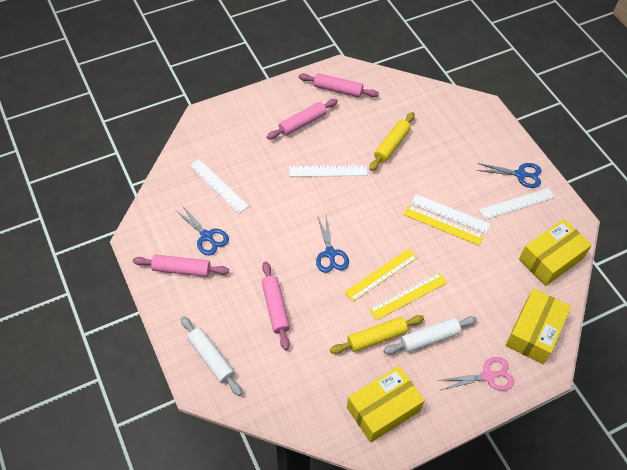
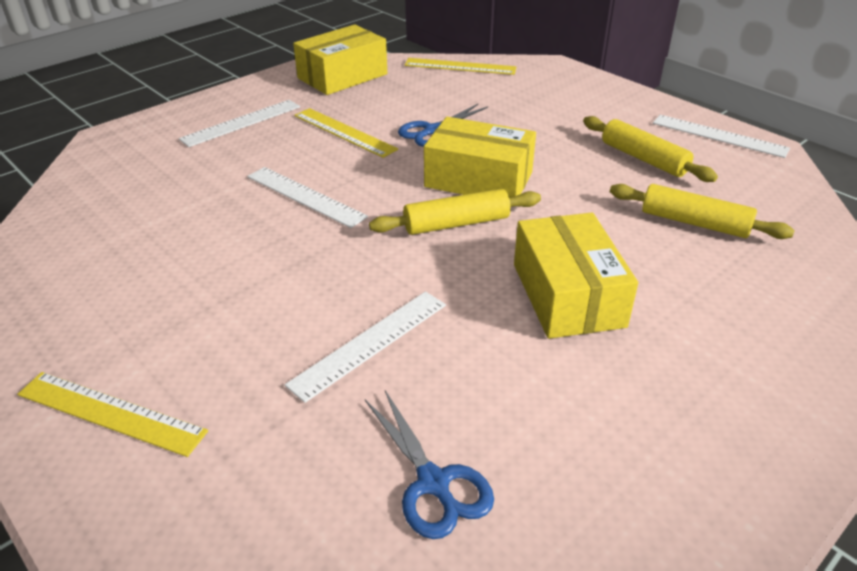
blue scissors: [174,204,229,255] [316,215,349,273] [477,163,541,188] = 3 -> [365,390,494,539] [398,104,488,147] = 2
pink rolling pin: [133,255,229,277] [262,261,290,350] [267,99,338,139] [299,73,379,97] = 4 -> none = 0
pink scissors: [437,357,514,391] = 1 -> none = 0
white rolling pin: [181,316,242,396] [384,316,477,354] = 2 -> none = 0
yellow rolling pin: [330,315,424,354] [369,112,415,171] = 2 -> [369,189,541,235] [583,116,718,182] [610,184,795,239] = 3

